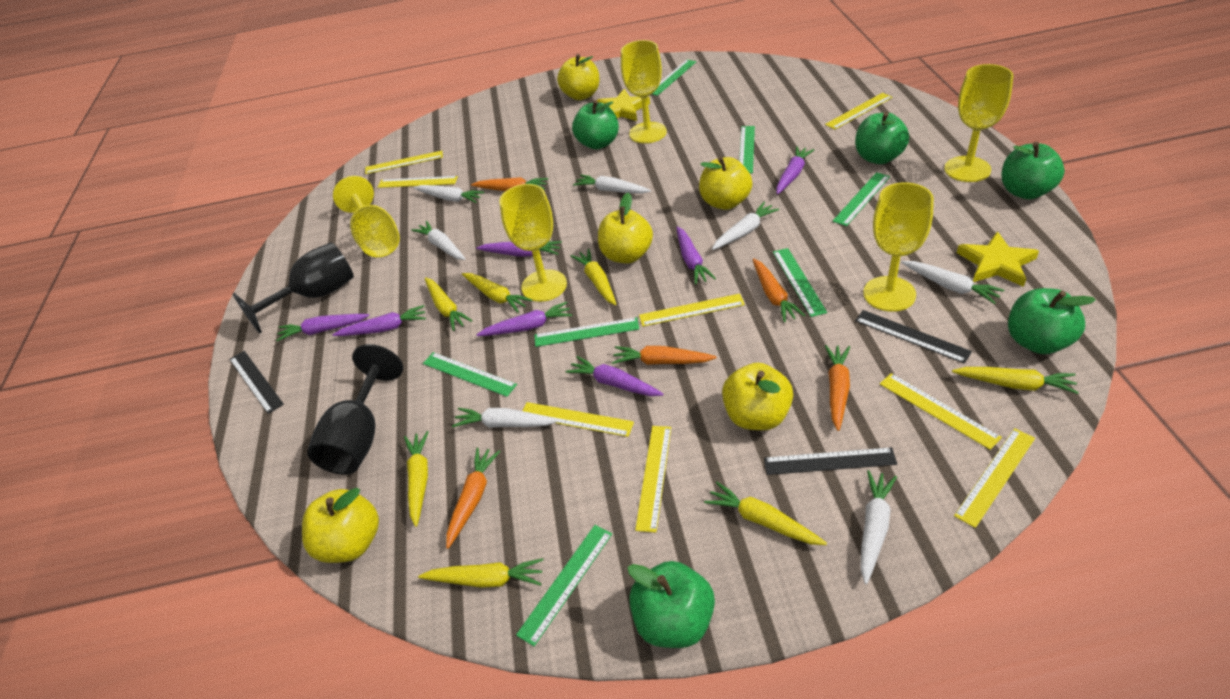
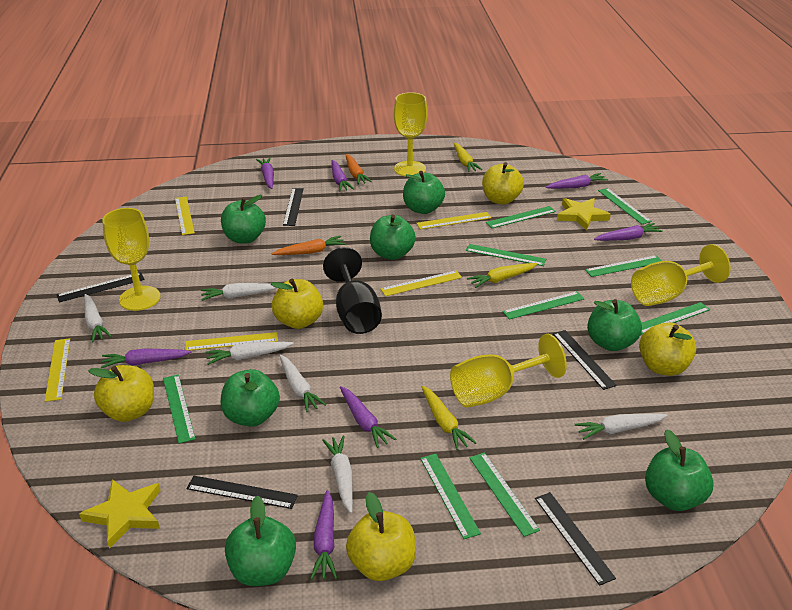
black goblet: [232,243,354,333] [307,344,403,475] = 2 -> [323,247,382,334] = 1
black ruler: [229,351,284,414] [764,447,897,475] [855,310,972,364] = 3 -> [57,273,145,303] [186,476,298,509] [283,188,304,226] [535,492,616,586] [553,330,617,390] = 5
green apple: [572,100,619,149] [627,561,715,648] [855,112,909,164] [1002,142,1065,199] [1008,288,1096,354] = 5 -> [221,195,266,244] [221,369,280,427] [225,495,296,586] [370,214,416,260] [403,171,445,214] [587,299,642,351] [645,429,714,511] = 7
green ruler: [423,352,517,397] [516,525,612,646] [534,317,639,347] [652,60,696,96] [739,126,755,174] [773,248,827,317] [833,172,890,226] = 7 -> [163,375,195,444] [420,454,481,539] [466,244,546,266] [469,452,540,537] [486,206,556,228] [502,291,584,319] [585,255,662,277] [598,188,652,224] [641,302,710,334] = 9
orange carrot: [446,448,500,549] [471,177,548,191] [612,346,717,365] [753,258,805,323] [825,345,850,431] = 5 -> [271,236,346,255] [346,154,372,185] = 2
white carrot: [411,221,466,260] [414,185,485,203] [452,408,559,428] [573,174,651,194] [712,202,779,250] [860,470,897,584] [901,261,1005,304] = 7 -> [84,294,112,342] [201,283,277,301] [205,342,294,365] [280,355,326,412] [322,436,353,513] [575,413,668,440] = 6
yellow carrot: [404,431,428,527] [418,558,543,588] [425,277,473,331] [462,273,532,313] [571,249,616,305] [704,482,827,545] [952,367,1079,394] = 7 -> [422,386,477,450] [454,143,482,172] [467,263,537,288] = 3
yellow goblet: [333,176,400,257] [499,184,567,302] [621,40,667,143] [863,182,934,312] [944,64,1014,182] = 5 -> [102,208,160,311] [394,92,427,177] [450,334,567,408] [631,244,731,306] = 4
yellow ruler: [365,151,443,174] [377,176,458,188] [523,402,634,437] [635,426,671,533] [639,294,745,327] [825,93,893,130] [880,373,1002,450] [954,428,1035,528] = 8 -> [45,338,70,402] [175,196,195,235] [185,332,278,351] [380,270,462,296] [416,212,491,229] = 5

